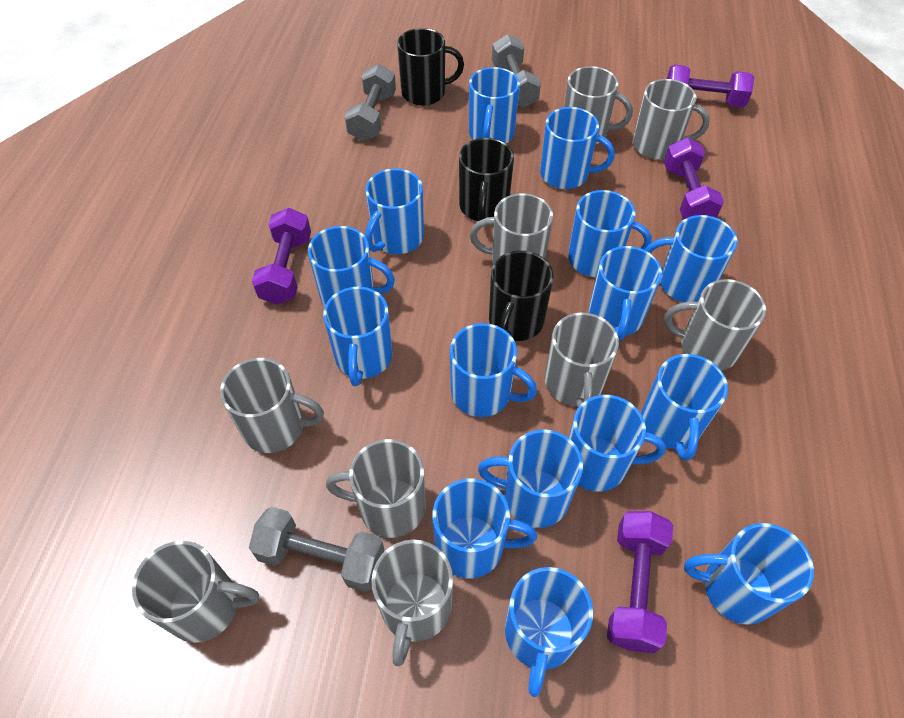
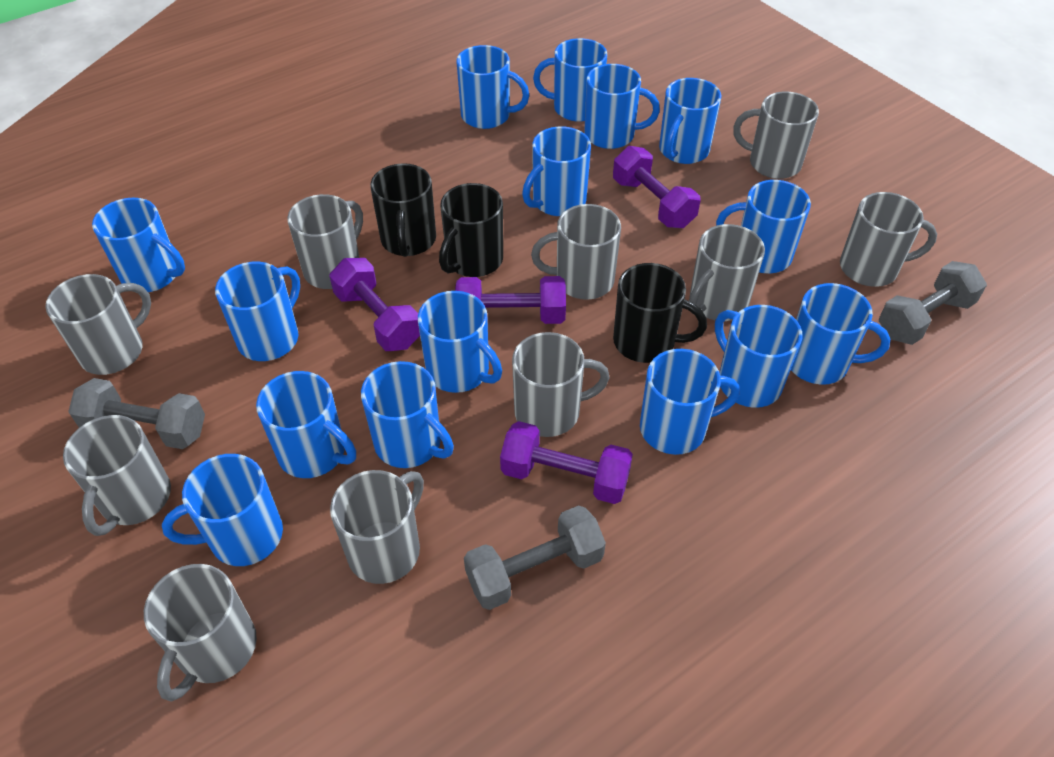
grey mug: [132,541,259,643] [220,358,324,453] [326,439,426,538] [371,540,453,666] [470,193,553,264] [545,312,619,408] [564,66,633,144] [632,79,710,160] [664,279,766,371] = 9 -> [45,274,151,375] [63,415,171,536] [144,564,257,702] [287,194,363,289] [330,470,424,584] [512,332,610,437] [531,204,621,300] [689,224,765,321] [733,92,819,179] [840,192,937,287] = 10

